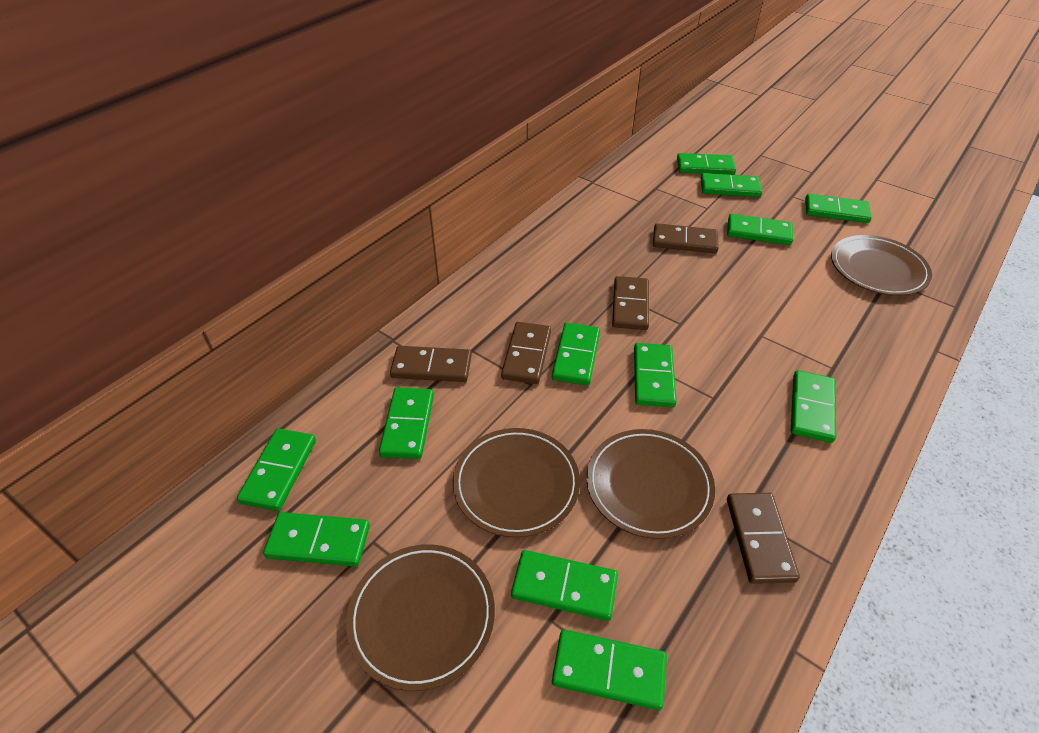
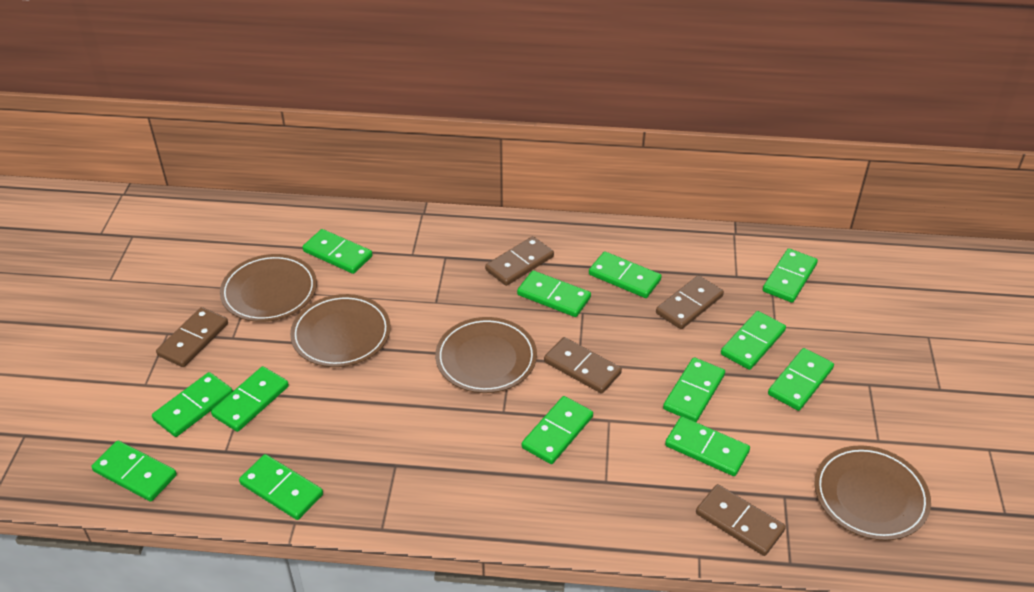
green domino: [237,428,316,511] [263,512,370,567] [379,387,434,459] [511,550,618,621] [552,323,600,385] [552,629,667,710] [634,343,677,407] [677,153,736,175] [701,173,762,197] [727,214,793,245] [791,370,836,443] [805,194,871,223] = 12 -> [91,441,177,502] [152,372,233,437] [211,366,289,432] [239,454,323,520] [302,229,373,274] [517,271,591,317] [522,396,593,464] [589,251,662,298] [663,357,725,422] [665,416,750,476] [721,311,786,370] [763,248,818,303] [768,348,834,411] = 13

